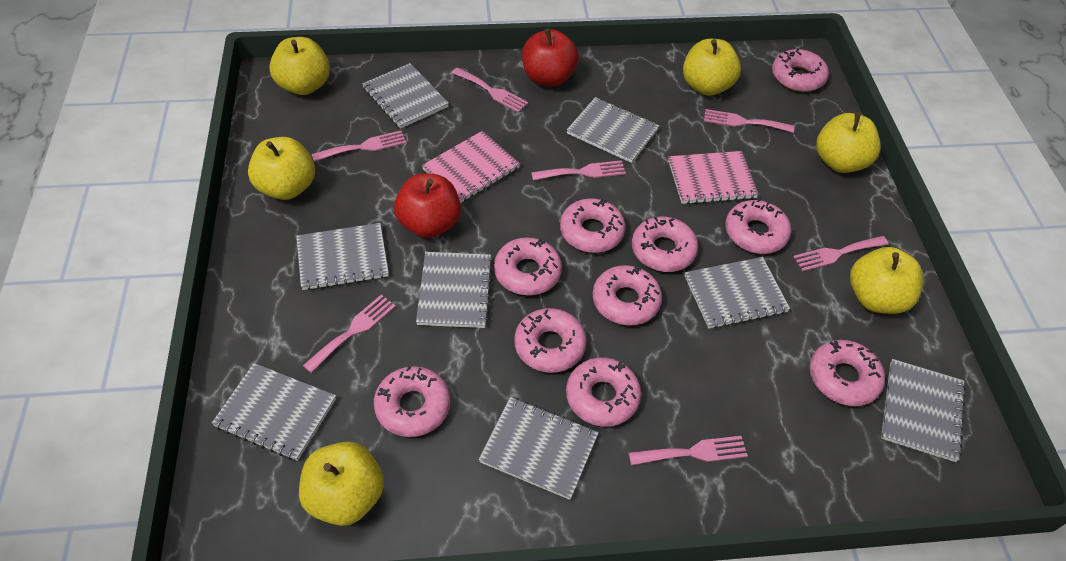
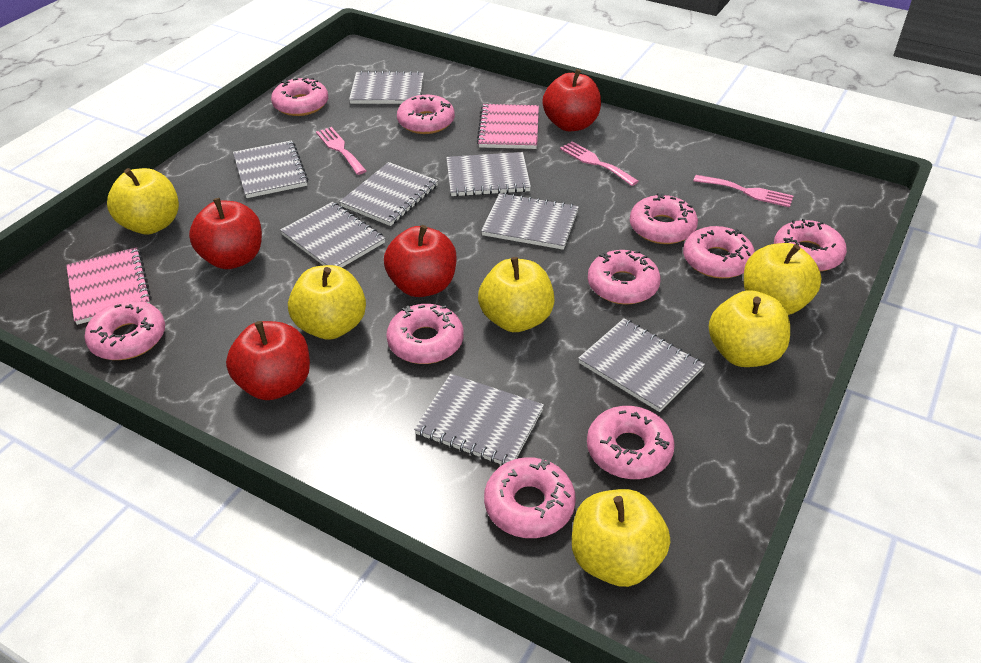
pink fork: [303,295,396,373] [312,131,406,162] [452,68,528,113] [531,160,626,180] [629,436,748,466] [704,109,794,133] [793,236,889,271] = 7 -> [316,127,366,175] [560,141,639,186] [693,175,793,207] = 3
red apple: [394,173,461,238] [522,29,579,87] = 2 -> [189,198,262,269] [226,321,310,400] [384,225,457,297] [542,69,601,131] = 4

